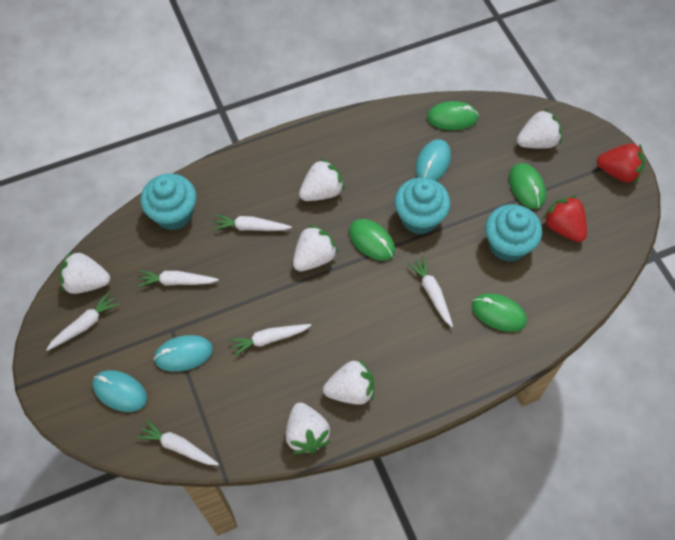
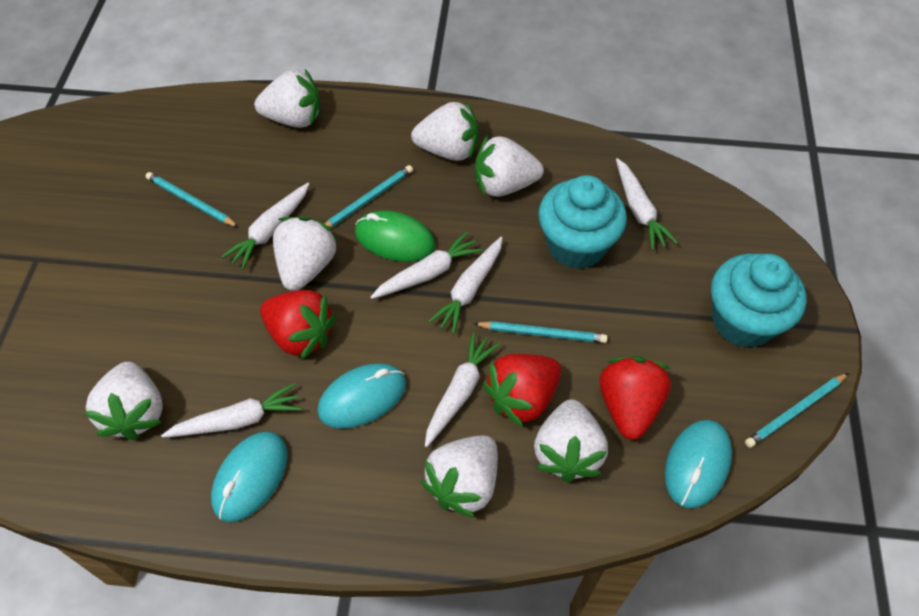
green mouse: [349,219,395,261] [427,101,479,130] [471,294,527,332] [509,163,546,209] = 4 -> [355,211,435,262] = 1
red strawberry: [542,195,587,242] [597,143,645,183] = 2 -> [260,290,336,360] [483,354,561,427] [599,356,671,440] = 3
turquoise cupcake: [141,174,196,230] [395,177,450,234] [485,204,542,262] = 3 -> [538,175,627,269] [711,253,807,348] = 2
turquoise pencil: none = 0 -> [146,172,238,227] [325,165,413,228] [473,321,608,343] [745,373,848,448] = 4
white strawberry: [59,251,110,294] [286,402,331,454] [293,225,338,271] [299,158,345,201] [323,359,374,405] [517,109,562,149] = 6 -> [84,362,163,440] [254,69,321,128] [273,216,338,291] [411,101,479,161] [421,435,498,518] [475,135,544,197] [534,399,608,482] = 7

